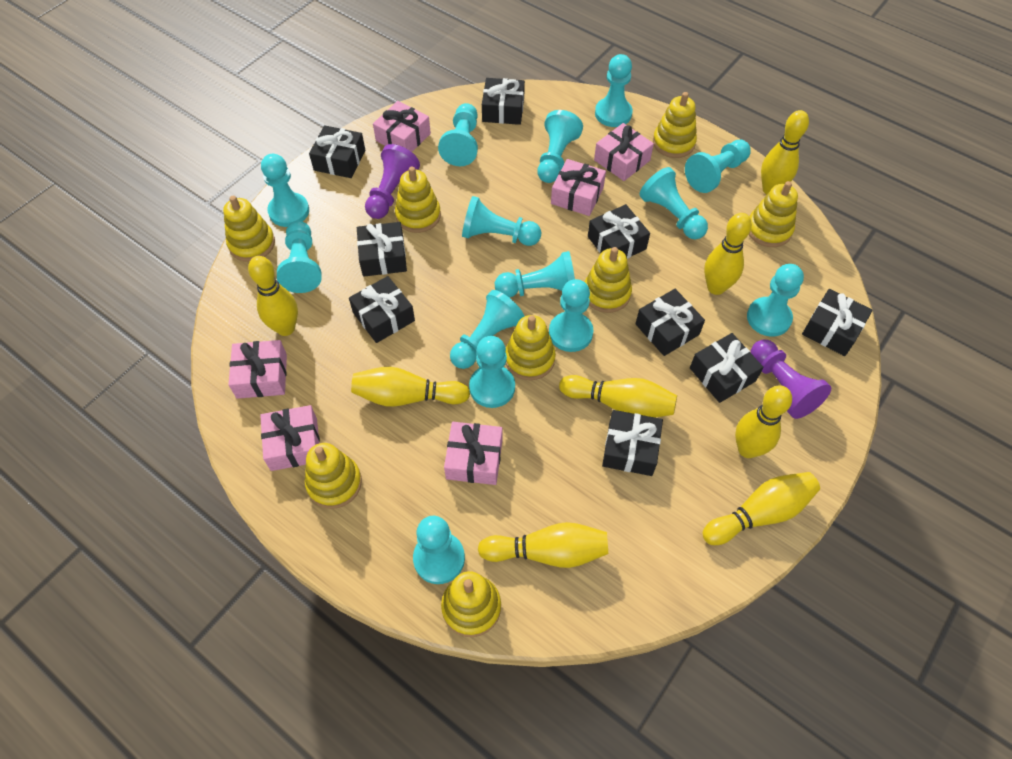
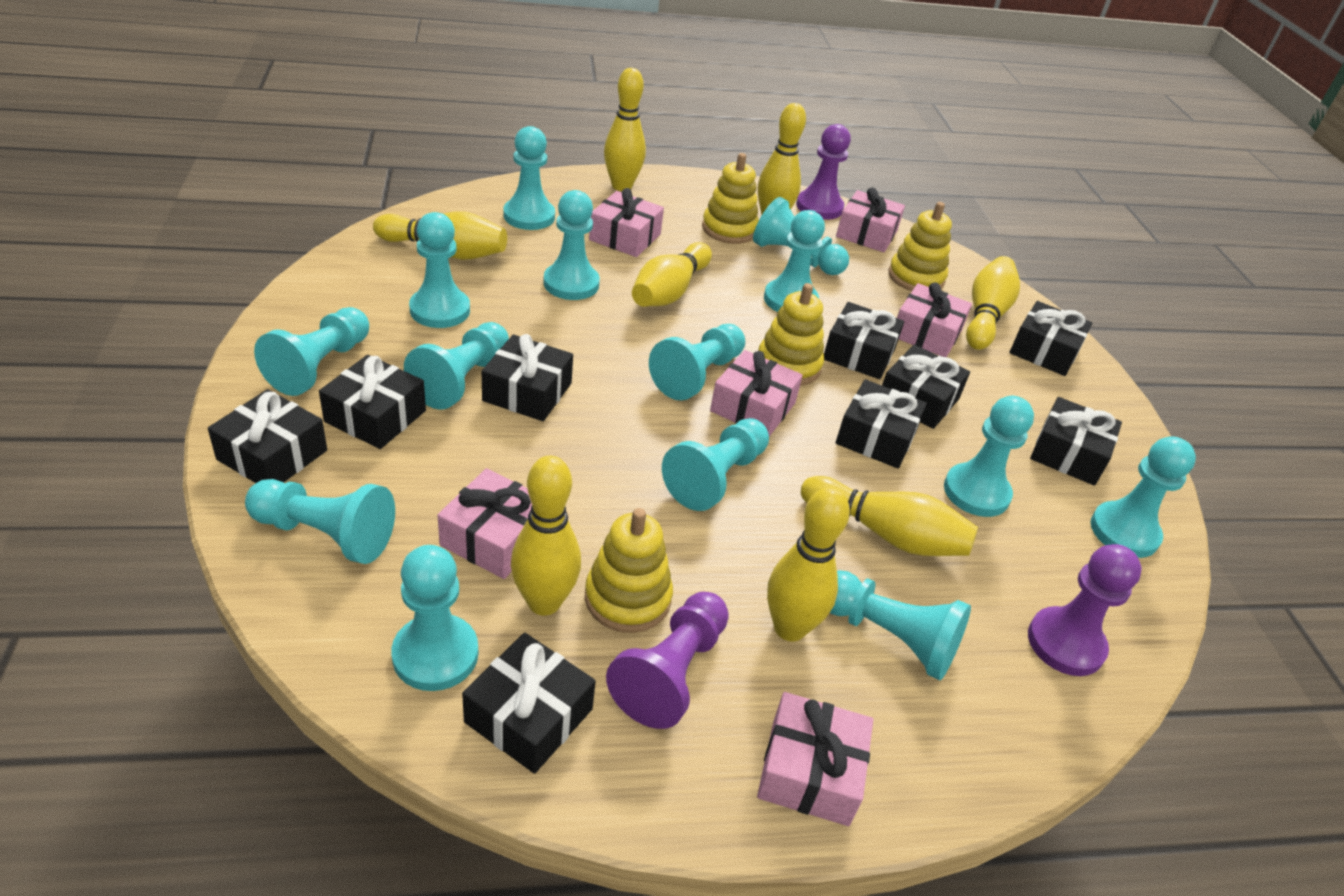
purple pawn: [365,144,420,219] [751,339,831,419] = 2 -> [606,592,729,729] [796,124,851,220] [1028,544,1142,676] = 3
yellow stacking toy: [223,196,275,262] [305,443,362,509] [395,167,441,233] [441,571,501,637] [506,315,556,380] [585,247,632,313] [653,92,697,158] [749,181,798,247] = 8 -> [585,508,673,633] [702,153,759,244] [758,283,824,386] [888,202,952,291] = 4

